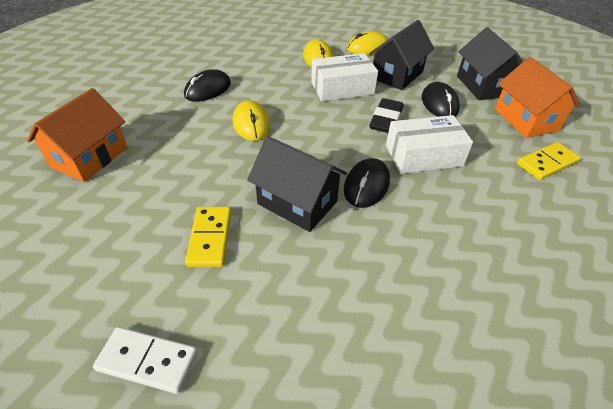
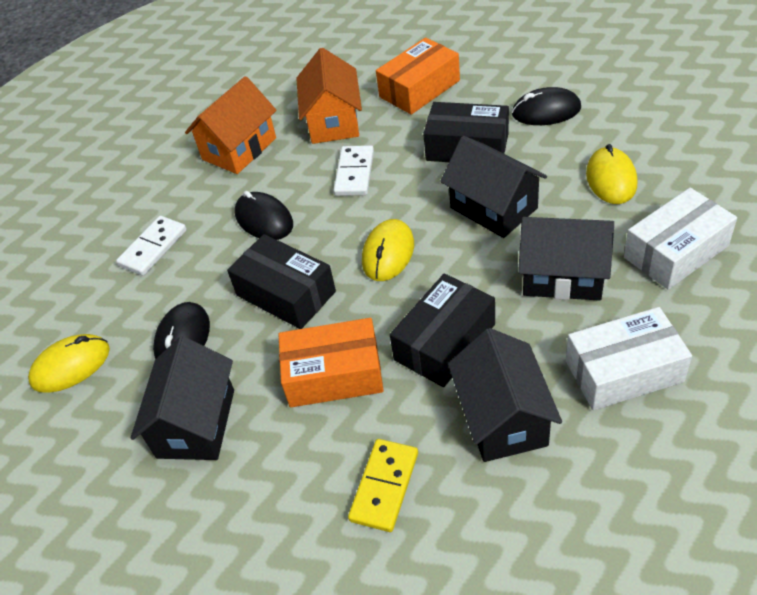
black box: none = 0 -> [227,234,336,329] [390,273,495,387] [423,102,509,162] = 3
black eraser: [369,98,404,133] = 1 -> none = 0
black house: [247,136,347,232] [369,20,434,90] [457,27,522,100] = 3 -> [130,336,234,460] [440,136,547,238] [448,328,562,462] [518,217,614,301] = 4
orange box: none = 0 -> [278,318,384,407] [376,38,460,115] = 2
white domino: [93,327,198,394] = 1 -> [116,216,187,276] [333,145,374,196] = 2
yellow domino: [185,207,231,267] [517,142,581,180] = 2 -> [348,439,418,532] = 1

